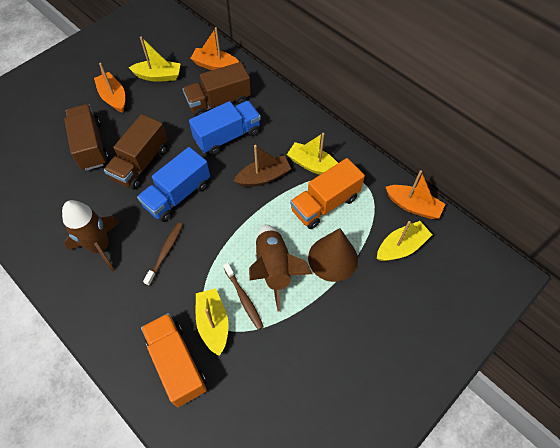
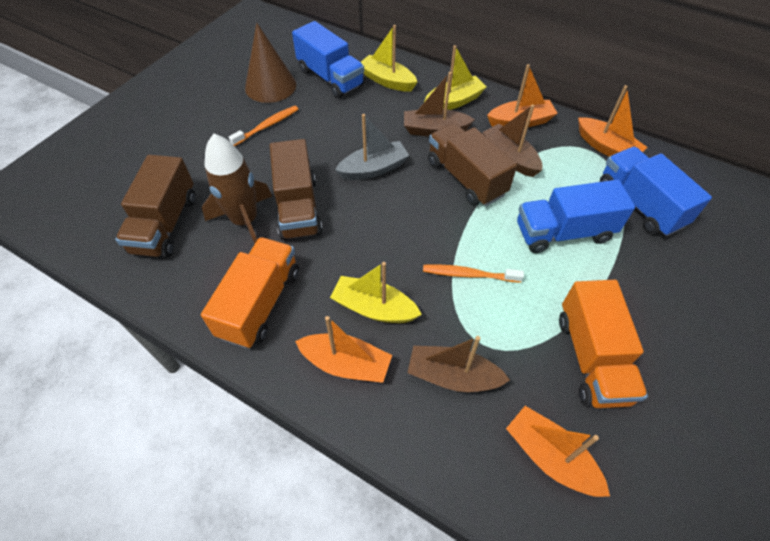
blue truck: [137,147,210,222] [189,101,261,155] = 2 -> [292,21,364,98] [517,180,635,253] [600,147,712,236] = 3
brown boat: [234,145,291,187] = 1 -> [404,72,475,136] [408,336,510,392] [483,105,542,177] = 3
brown rocket: [62,200,119,272] [249,224,312,311] = 2 -> [202,134,272,244] = 1
brown toothbrush: [143,223,183,286] [223,263,264,330] = 2 -> none = 0
grey boat: none = 0 -> [335,114,409,180] = 1
orange boat: [94,63,125,113] [190,27,239,70] [386,170,445,219] = 3 -> [295,316,392,383] [487,64,558,128] [506,406,610,497] [578,85,648,157] = 4
orange toothbrush: none = 0 -> [229,106,298,146] [423,264,524,283] = 2
yellow boat: [129,37,181,82] [196,288,229,356] [287,133,338,175] [377,221,432,261] = 4 -> [330,262,422,323] [361,25,417,91] [424,45,487,110] = 3

